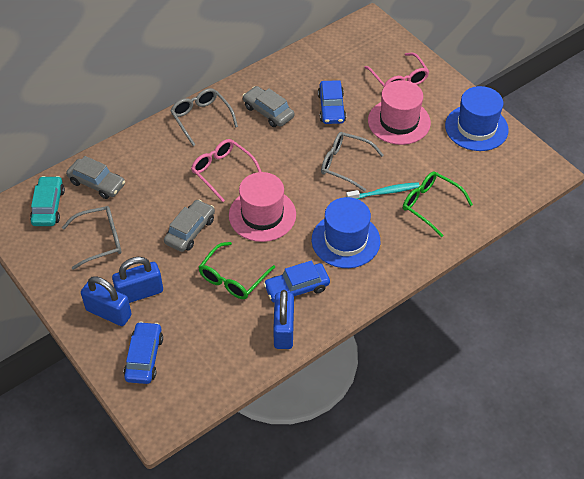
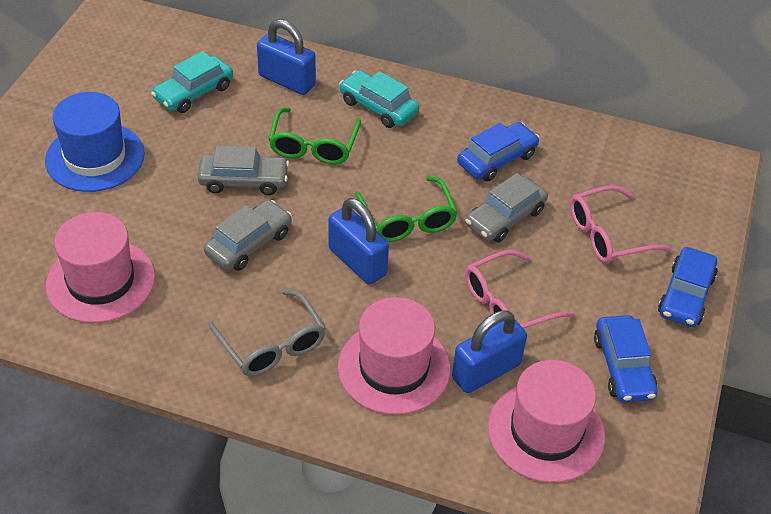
blue hat: [312,197,380,268] [445,86,509,151] = 2 -> [45,92,145,192] = 1
grey glasses: [62,206,122,270] [170,88,238,146] [321,132,384,192] = 3 -> [208,289,326,376] = 1
pink hat: [229,172,296,242] [368,80,431,145] = 2 -> [46,212,155,323] [338,297,450,415] [488,360,605,483] = 3
turquoise car: [30,176,65,226] = 1 -> [151,51,233,113] [339,70,419,128] = 2
turquoise toothbrush: [346,182,420,199] = 1 -> none = 0

